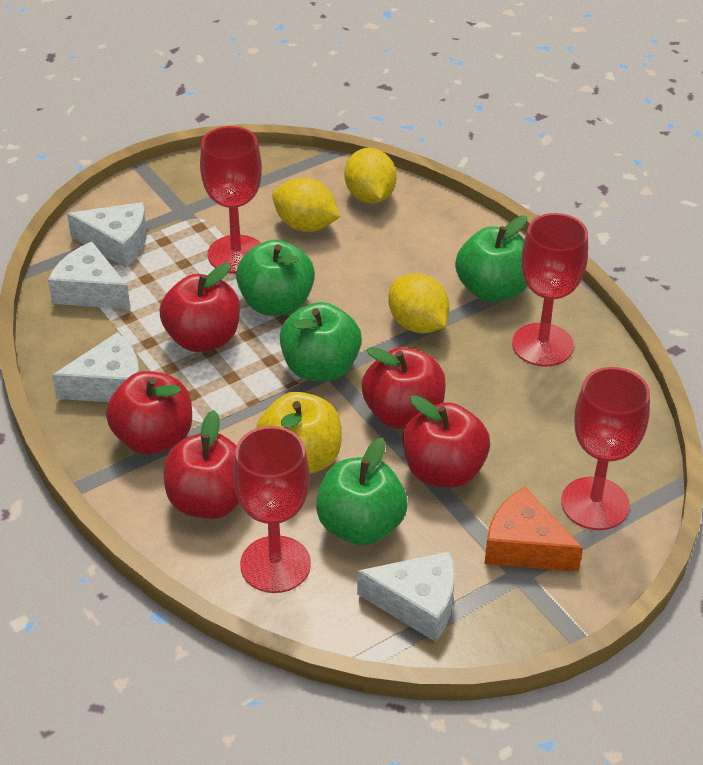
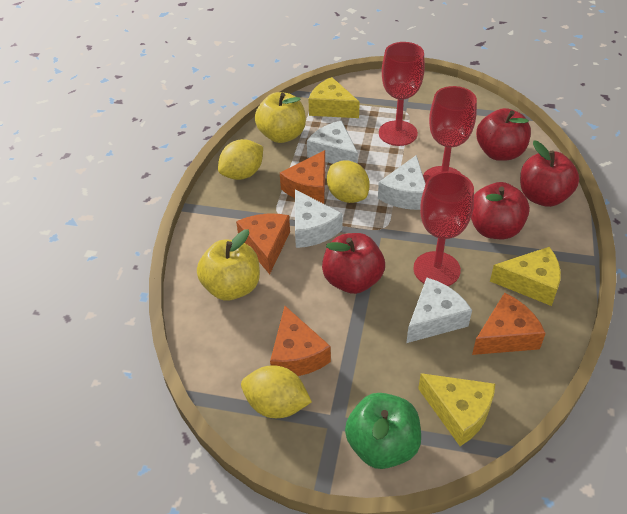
green apple: [236,240,315,316] [280,302,362,381] [316,438,407,545] [455,216,527,302] = 4 -> [345,393,421,469] = 1
orange cheese: [484,487,583,572] = 1 -> [236,214,290,274] [270,306,331,376] [280,150,325,204] [472,293,546,355] = 4
red apple: [106,371,192,455] [159,263,240,352] [164,410,239,519] [361,347,446,429] [402,395,490,487] = 5 -> [322,233,385,294] [471,182,530,239] [476,108,531,161] [520,141,579,207] = 4
red goblet: [200,126,262,274] [233,426,311,593] [512,213,588,367] [561,367,650,530] = 4 -> [379,42,425,146] [413,171,474,286] [423,86,477,183] = 3
yellow apple: [256,392,342,474] = 1 -> [197,229,260,301] [255,92,306,143] = 2
yellow cheese: none = 0 -> [308,77,360,118] [418,373,495,446] [490,247,561,306] = 3

